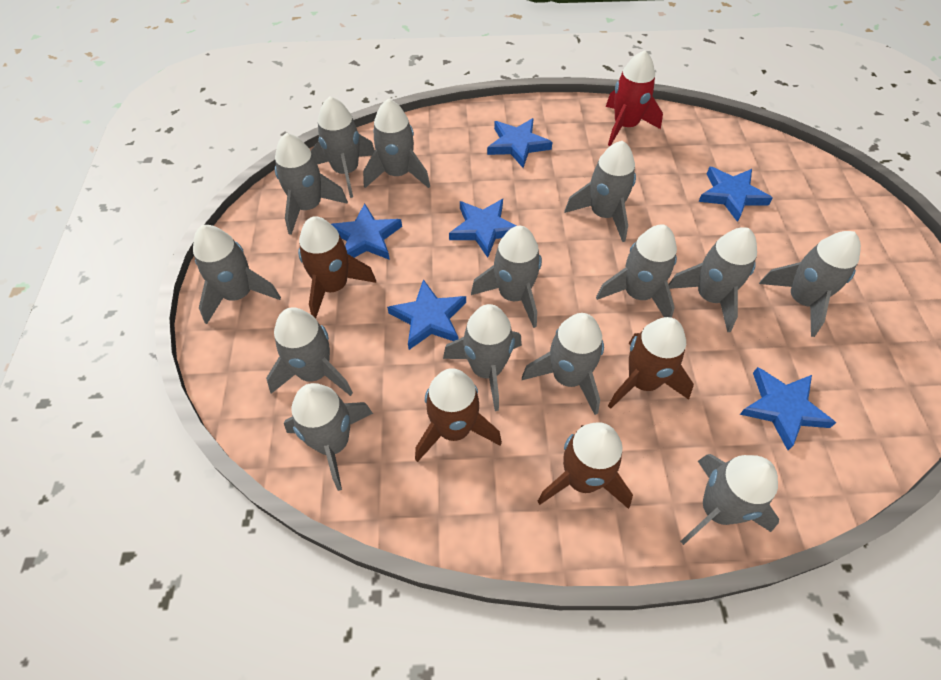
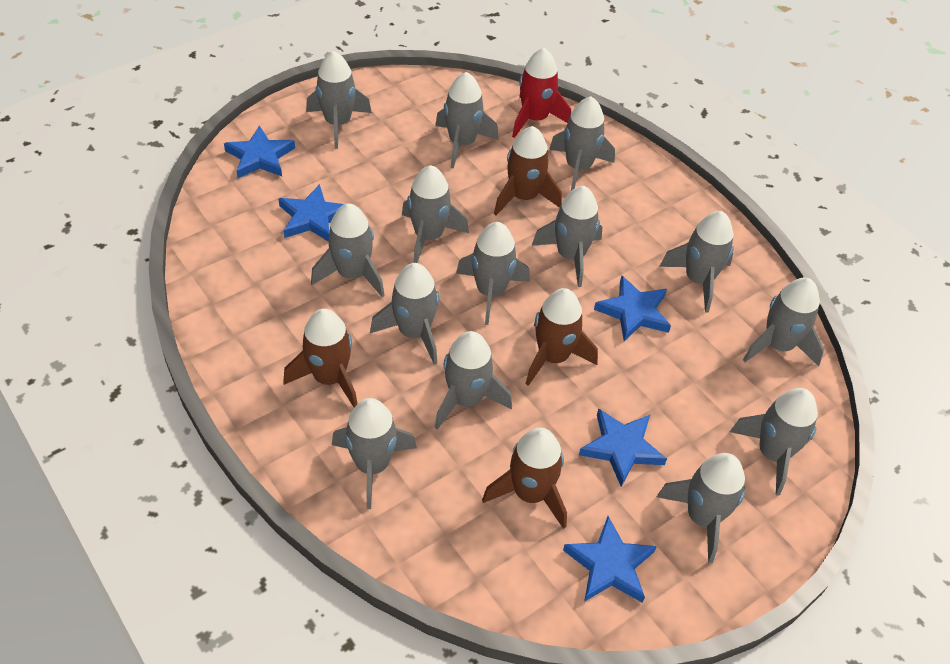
blue star: [331,203,402,260] [387,279,466,350] [449,199,517,258] [487,118,553,168] [698,167,773,222] [739,367,836,450] = 6 -> [224,125,295,178] [278,184,344,242] [563,516,657,603] [579,409,667,487] [594,275,671,341] = 5

